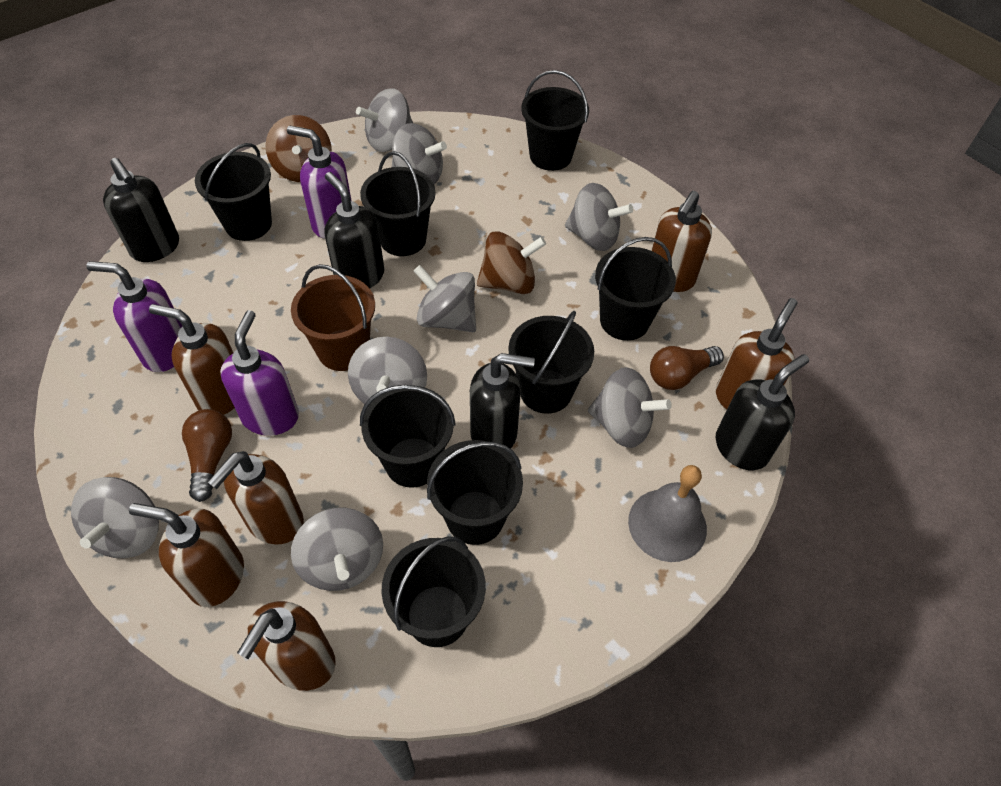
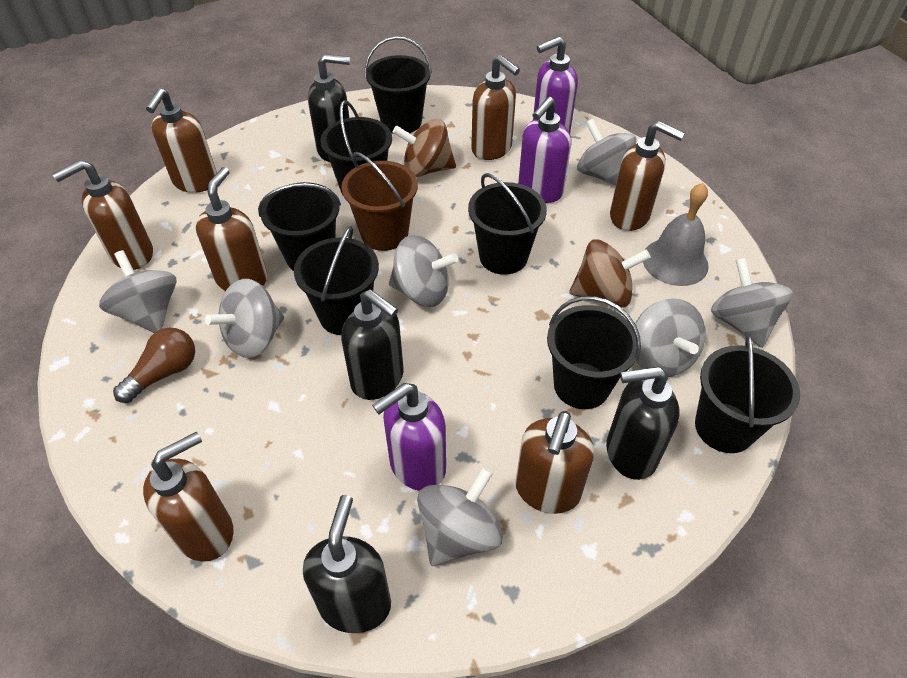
black bucket: [195,143,272,241] [360,151,435,256] [360,385,456,488] [382,536,486,647] [427,440,523,545] [508,311,594,414] [521,70,589,171] [595,237,676,341] = 8 -> [258,182,341,271] [294,225,379,335] [321,100,392,195] [365,36,432,134] [468,173,547,275] [547,296,641,409] [695,334,800,453] = 7
brown light bulb: [182,409,232,502] [650,346,724,390] = 2 -> [113,328,195,403] = 1
brown soap dispenser: [129,503,244,607] [149,304,235,415] [207,451,304,544] [237,601,336,691] [651,191,712,292] [716,298,797,410] = 6 -> [52,160,153,270] [143,432,234,561] [146,88,217,193] [196,167,268,291] [471,55,520,160] [515,411,594,514] [610,121,685,231] = 7
grey spinning top: [71,477,159,558] [291,508,383,591] [348,337,427,404] [356,88,413,152] [392,123,447,185] [414,265,476,332] [565,183,633,251] [588,367,672,448] = 8 -> [99,250,177,333] [205,279,284,358] [389,235,458,307] [417,467,503,566] [577,119,637,186] [635,298,706,377] [711,258,793,348] = 7

